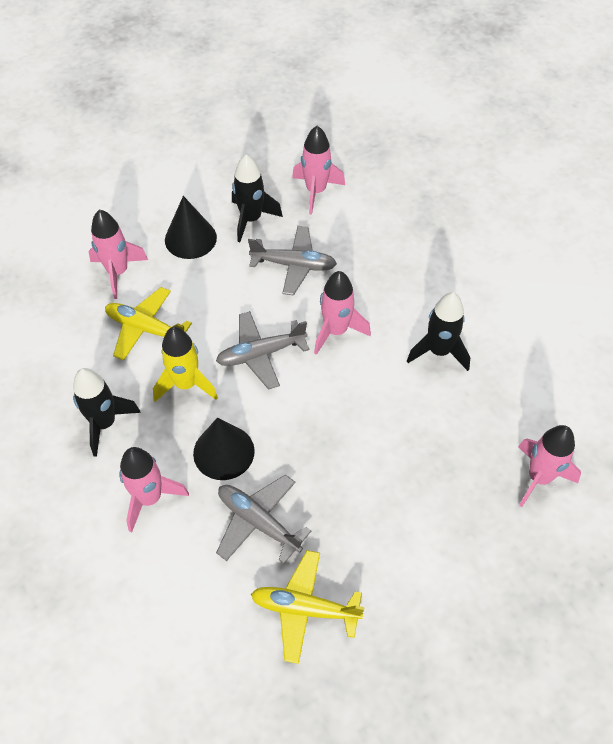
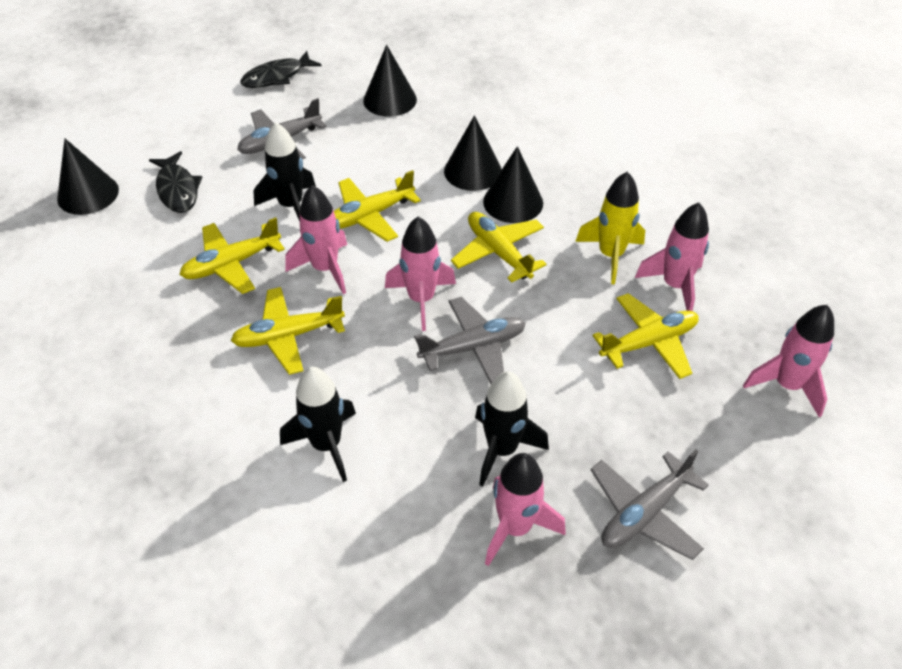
black cone: [165,196,217,259] [193,417,255,480] = 2 -> [57,139,119,215] [363,45,417,117] [444,115,502,191] [483,146,543,223] = 4
black fish: none = 0 -> [149,151,202,213] [240,51,321,88] = 2
yellow plane: [105,287,192,360] [251,550,365,664] = 2 -> [180,217,285,294] [231,287,345,375] [334,170,421,242] [451,212,547,283] [593,293,699,379] = 5

